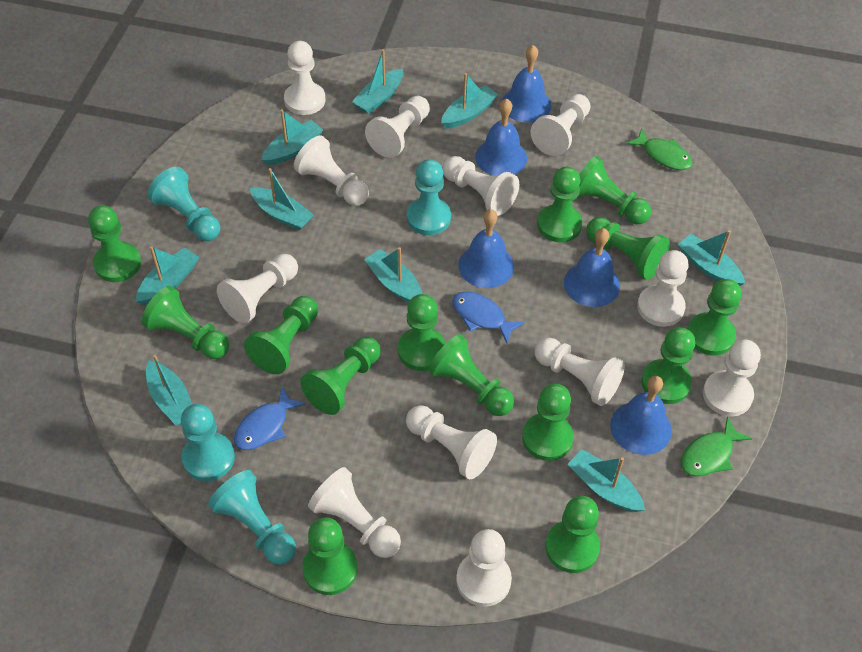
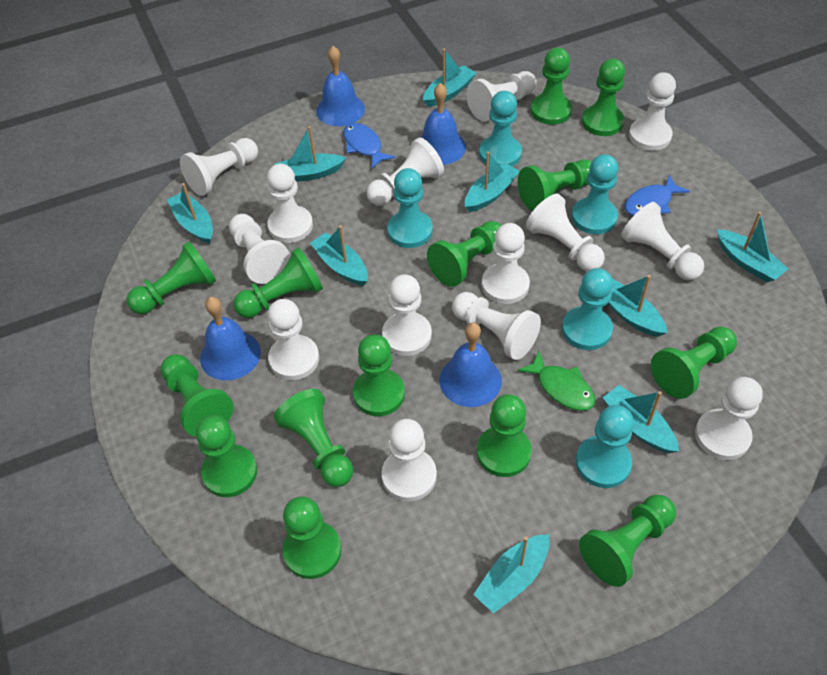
blue bell: [458,209,514,288] [475,99,527,175] [502,45,551,123] [564,228,620,307] [610,376,672,455] = 5 -> [200,297,261,381] [316,46,365,126] [421,83,466,165] [439,323,502,407] = 4
green fish: [626,128,693,170] [681,416,752,477] = 2 -> [517,351,595,411] = 1
turquoise pawn: [147,167,220,241] [181,404,235,481] [208,470,296,565] [407,159,451,235] = 4 -> [387,168,433,248] [479,91,522,166] [562,268,613,350] [572,154,618,234] [576,405,634,488] = 5
white pawn: [217,254,298,324] [284,41,325,115] [294,136,369,206] [308,467,401,558] [365,96,430,158] [406,405,497,479] [443,156,519,216] [456,529,512,607] [531,94,590,156] [535,338,625,406] [637,250,689,327] [703,340,761,416] = 12 -> [180,138,258,196] [229,214,291,284] [267,164,313,243] [268,299,319,380] [367,137,444,206] [381,419,437,501] [382,274,432,356] [452,292,541,360] [466,71,537,122] [482,223,530,304] [526,194,605,271] [621,202,704,281] [629,72,676,151] [695,377,763,460] = 14

